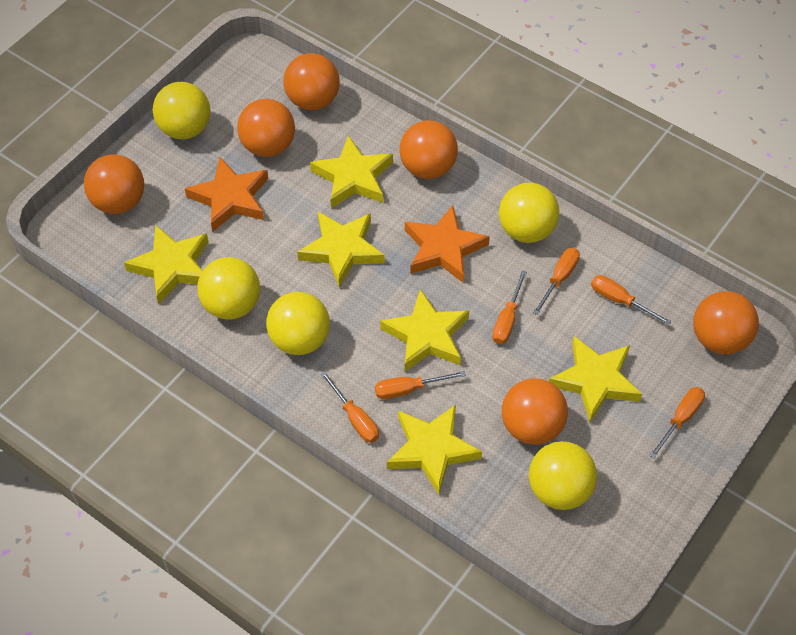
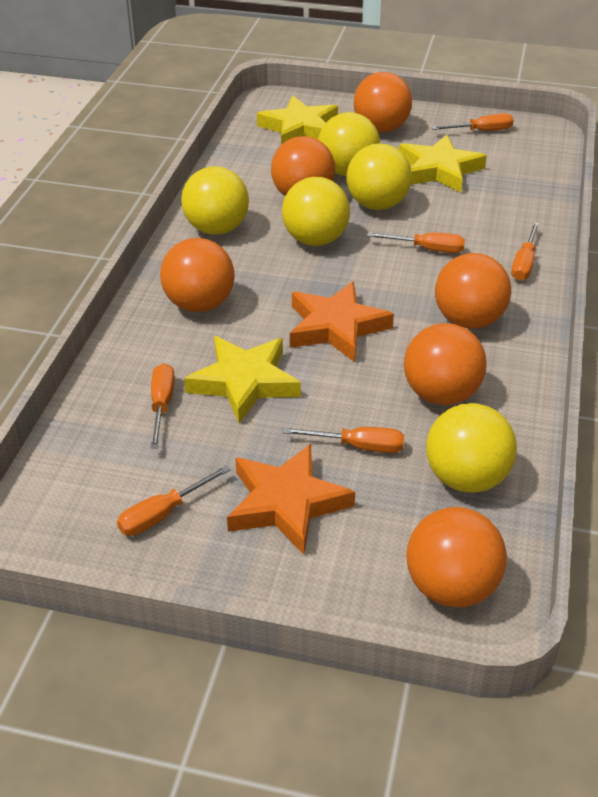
yellow star: [124,225,208,304] [297,212,385,288] [310,135,393,208] [380,289,469,371] [387,405,482,495] [549,336,642,422] = 6 -> [184,336,301,423] [257,96,338,145] [399,135,487,193] = 3

